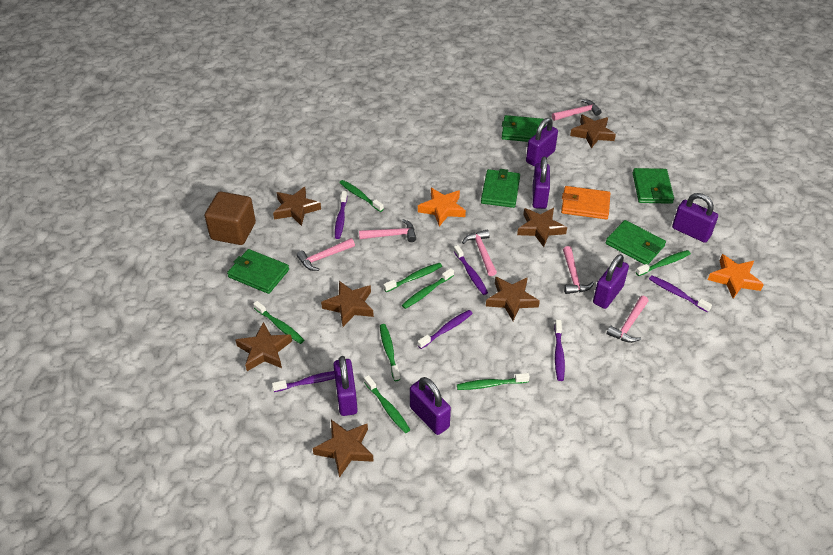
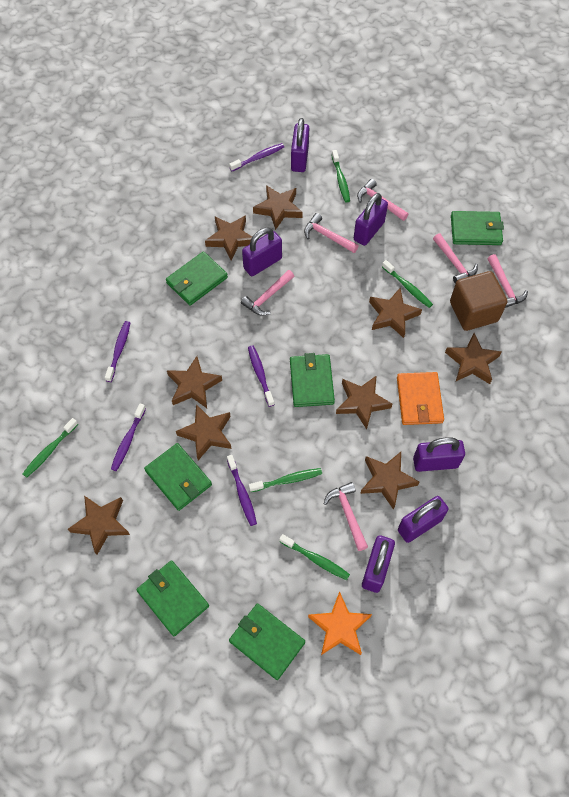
brown star: [236,322,292,371] [273,187,321,226] [312,420,374,478] [321,281,374,327] [486,277,540,321] [517,208,567,247] [570,114,616,148] = 7 -> [68,496,130,555] [167,356,222,408] [176,404,232,460] [205,215,252,260] [253,185,303,230] [336,375,392,429] [360,452,419,510] [369,288,422,338] [445,333,502,384] = 9
green toothbrush: [253,301,304,344] [339,180,384,212] [364,375,410,433] [380,324,400,381] [383,263,442,292] [402,268,454,309] [457,373,530,390] [636,250,691,276] = 8 -> [23,418,78,478] [249,468,322,492] [279,534,350,580] [332,150,350,202] [382,260,433,308] = 5
green wallet: [227,249,289,294] [481,169,520,208] [502,115,546,142] [606,220,666,265] [633,168,674,204] = 5 -> [136,560,209,636] [144,443,212,511] [166,251,228,306] [229,604,305,680] [290,353,335,407] [451,211,504,245] = 6
orange star: [418,188,466,227] [708,254,764,299] = 2 -> [308,591,372,655] = 1
purple toothbrush: [272,371,335,392] [335,191,347,239] [418,310,473,349] [454,245,488,295] [554,320,565,381] [649,275,712,313] = 6 -> [105,321,130,382] [111,403,146,471] [227,455,257,526] [229,143,284,171] [248,345,275,407] = 5

